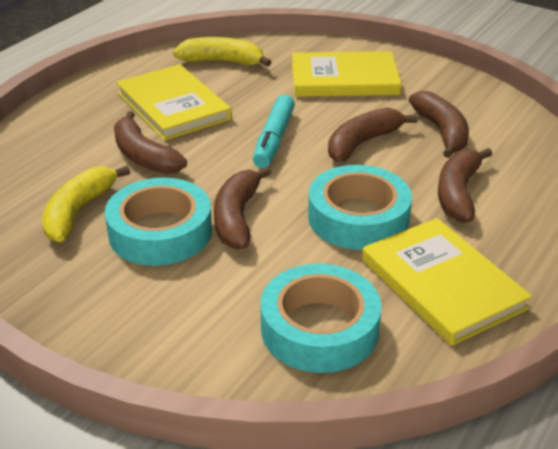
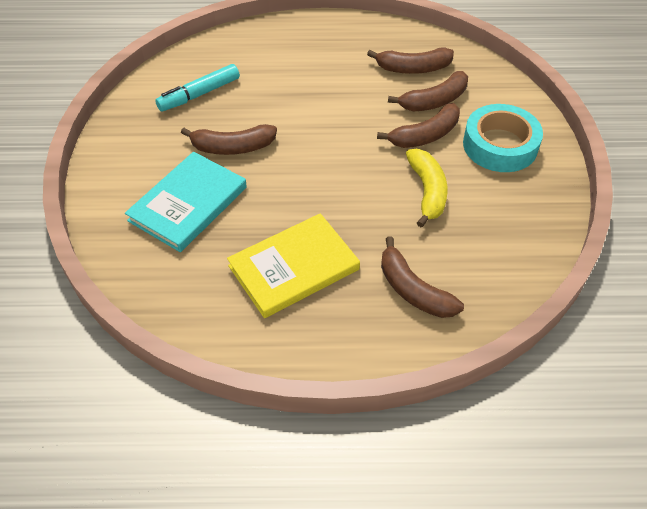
turquoise book: none = 0 -> [125,152,247,252] = 1
turquoise tape: [105,178,212,266] [260,264,381,373] [308,165,412,250] = 3 -> [463,104,543,172] = 1
yellow banana: [42,166,130,242] [173,37,271,67] = 2 -> [406,149,448,228] = 1
yellow book: [116,64,232,141] [292,51,402,97] [362,218,532,346] = 3 -> [227,213,360,318] = 1

